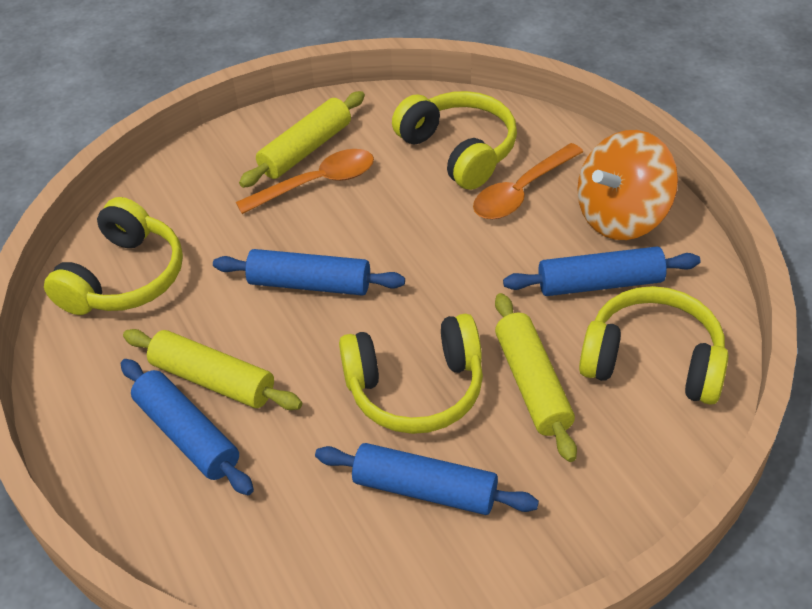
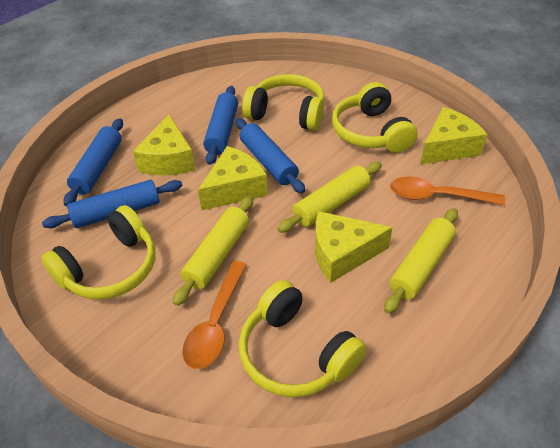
orange spinning top: [577,130,678,240] = 1 -> none = 0
yellow cheese: none = 0 -> [133,115,196,176] [198,146,268,210] [315,211,393,283] [420,107,488,165] = 4

